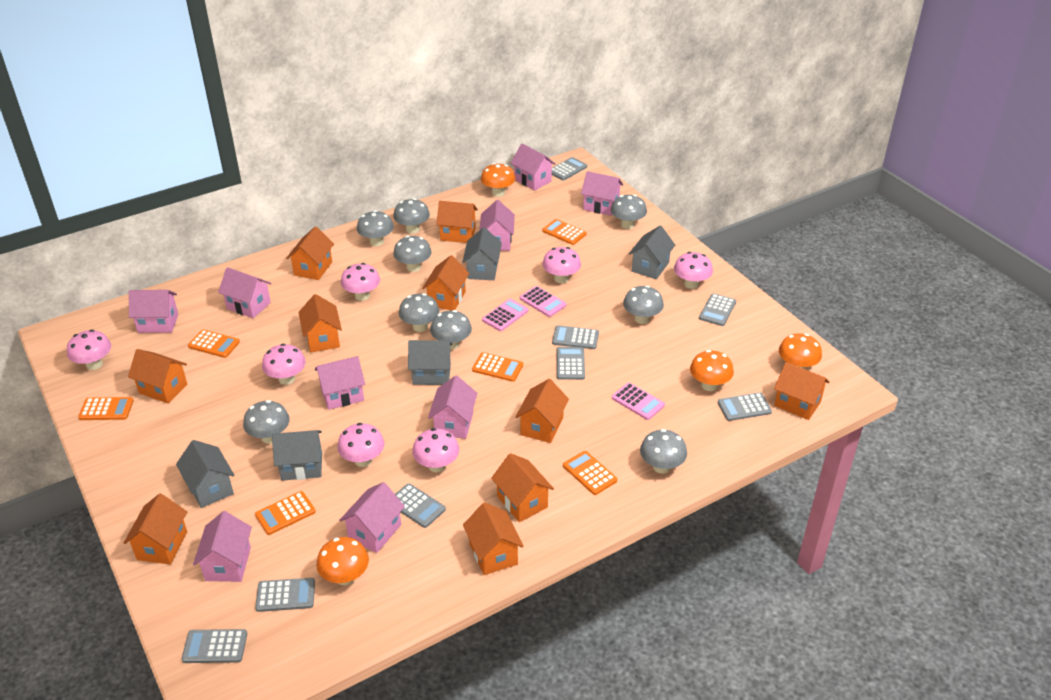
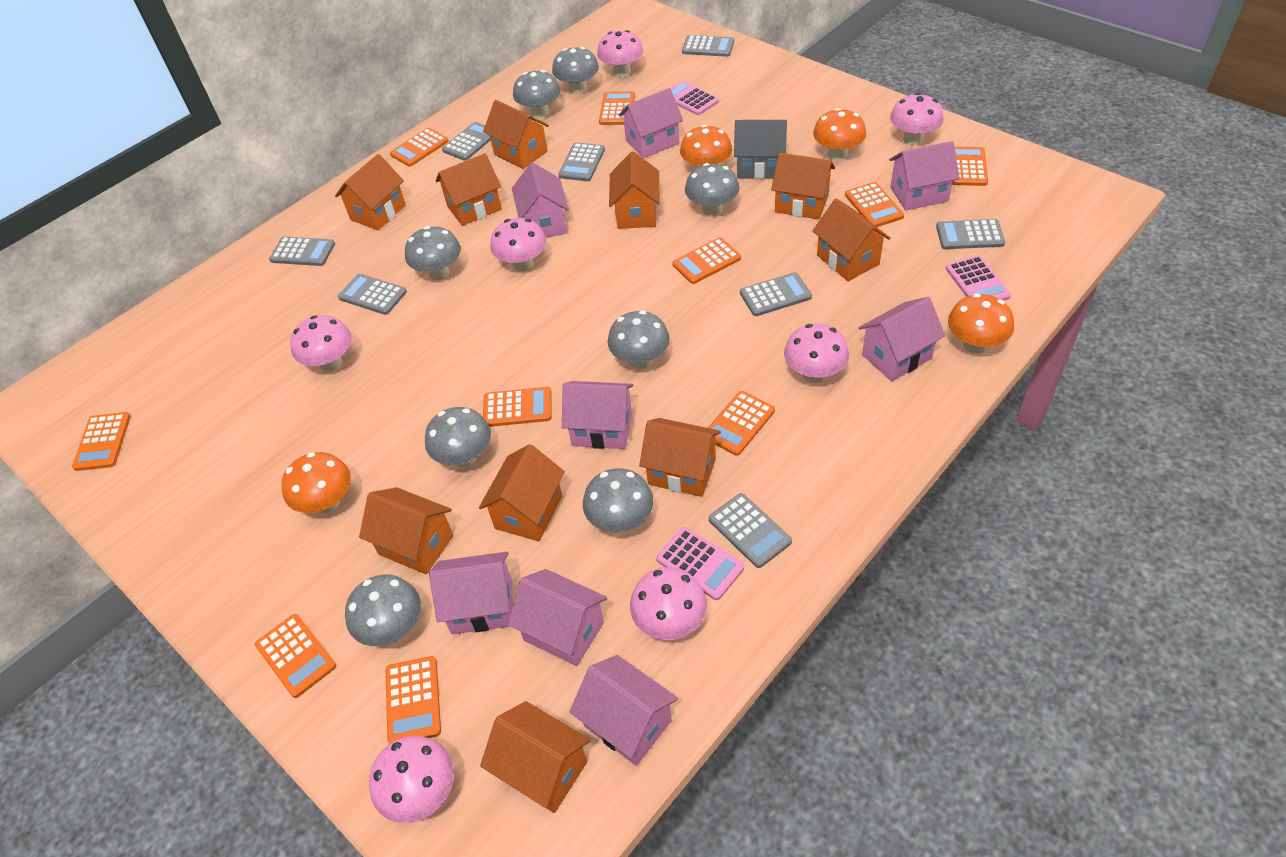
grey house: [176,440,234,508] [272,430,322,481] [408,340,452,385] [463,227,502,280] [629,226,675,279] = 5 -> [734,120,787,179] = 1
grey mushroom: [243,400,290,443] [357,210,394,246] [393,198,430,234] [393,236,432,272] [399,293,439,332] [430,310,472,350] [611,195,647,229] [623,286,664,324] [640,429,687,474] = 9 -> [345,574,421,646] [405,226,461,280] [425,407,491,467] [513,70,561,118] [552,47,599,94] [583,468,653,533] [608,310,670,369] [685,163,739,216] = 8
orange calculator: [78,397,134,420] [188,330,240,358] [255,491,316,535] [472,352,523,382] [542,219,587,245] [563,451,617,495] = 6 -> [72,412,131,471] [255,614,336,698] [386,656,441,744] [390,128,449,167] [483,387,552,427] [599,91,635,125] [672,238,741,284] [708,391,775,456] [845,182,904,227] [952,146,988,186] = 10
pink house: [129,290,178,333] [193,511,252,582] [218,267,272,318] [315,356,365,410] [339,482,405,553] [428,376,477,439] [480,200,515,251] [510,144,555,191] [581,171,623,216] = 9 -> [429,552,513,634] [508,569,607,666] [512,163,569,238] [562,381,633,449] [570,655,678,766] [619,88,683,158] [859,297,945,382] [889,141,959,211] = 8

